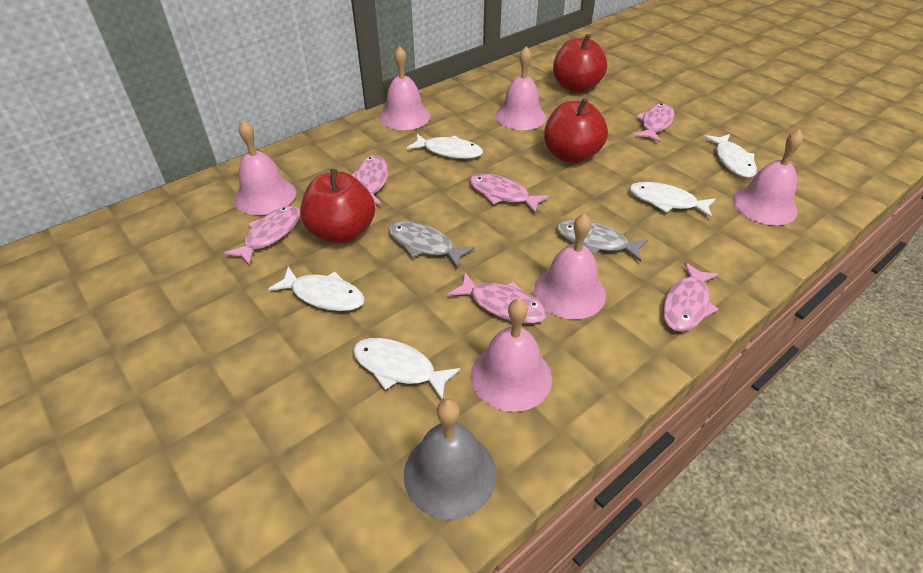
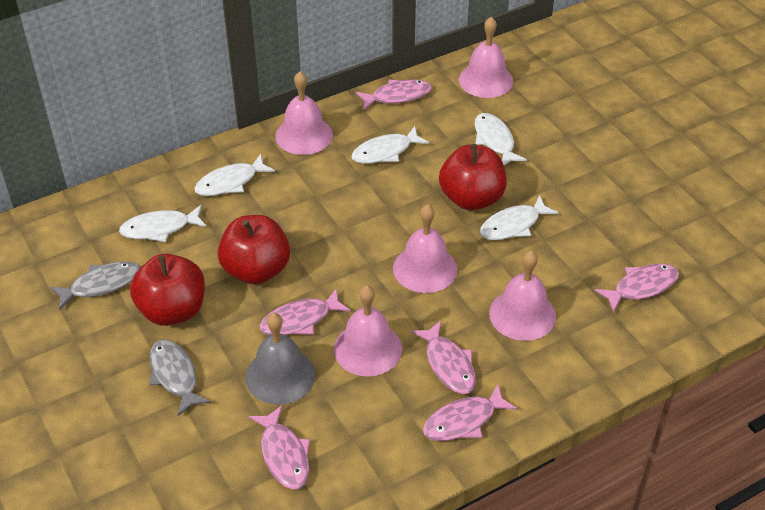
pink bell: [234,120,296,215] [379,46,430,130] [470,298,552,412] [495,46,546,130] [534,213,606,319] [732,129,803,226] = 6 -> [275,71,333,155] [334,285,402,377] [393,204,457,293] [459,17,513,98] [489,251,556,341] = 5

